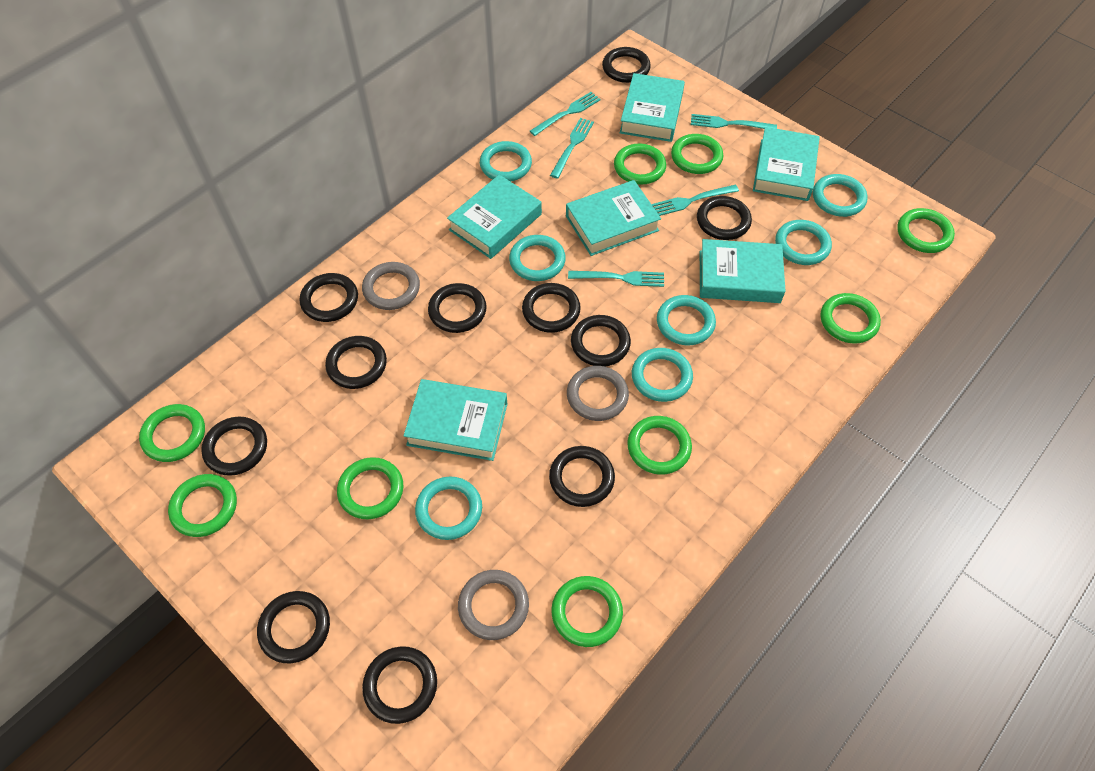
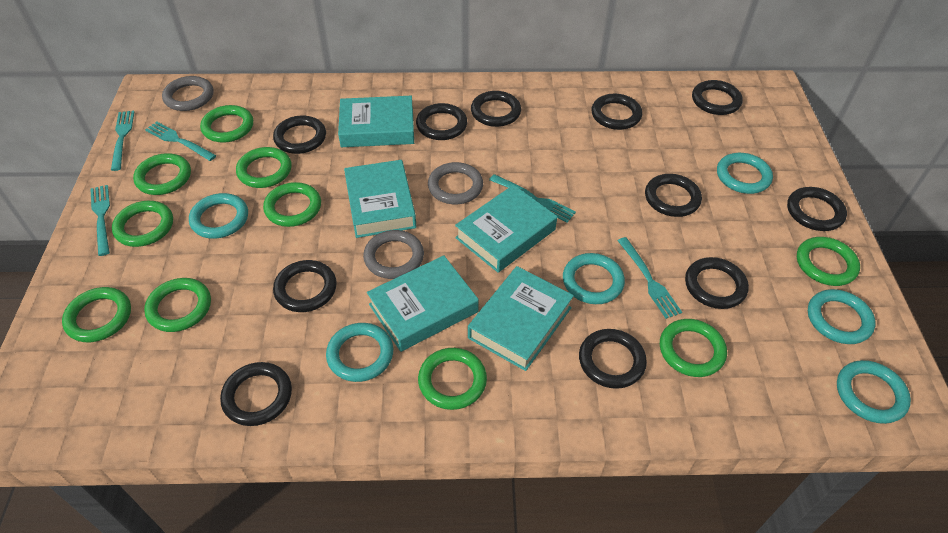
green ring: [139,404,205,462] [168,474,237,537] [337,457,403,519] [551,576,623,647] [614,144,666,185] [627,416,692,475] [671,134,723,174] [821,293,881,344] [897,208,955,253] = 9 -> [62,287,131,342] [112,201,173,247] [133,153,191,195] [144,278,211,332] [200,105,253,143] [236,147,292,188] [263,182,321,227] [418,348,487,410] [660,319,727,377] [797,237,860,286] = 10
turquoise book: [403,379,507,461] [447,175,542,259] [566,180,661,256] [620,73,685,142] [700,239,785,303] [753,127,820,201] = 6 -> [338,96,414,147] [344,160,416,238] [367,255,479,352] [455,185,557,273] [468,266,574,371] = 5
turquoise ring: [415,477,482,540] [480,141,532,182] [509,235,566,281] [632,348,693,402] [657,295,716,345] [775,220,832,265] [813,174,868,217] = 7 -> [189,193,248,239] [326,323,393,382] [563,253,625,304] [717,153,773,194] [808,289,876,344] [837,360,911,424] = 6

